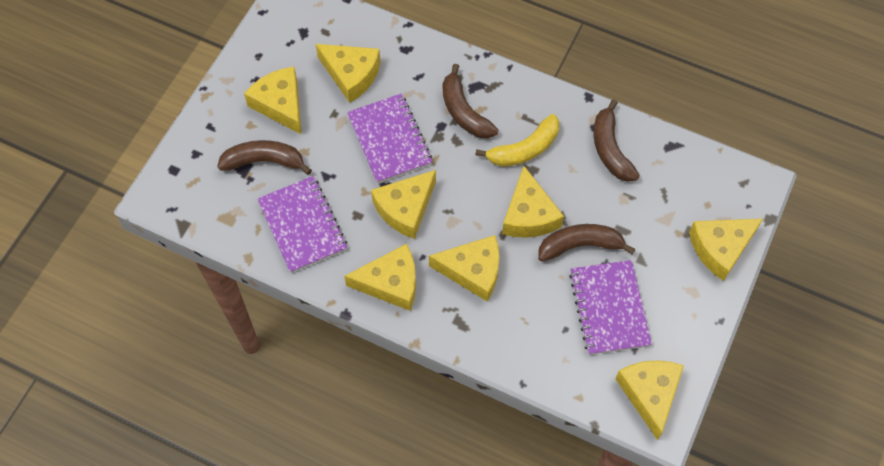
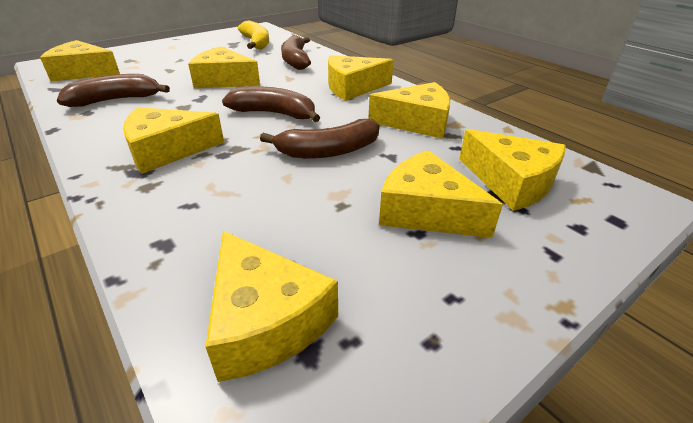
purple notebook: [257,176,347,273] [347,94,433,184] [569,260,652,355] = 3 -> none = 0

